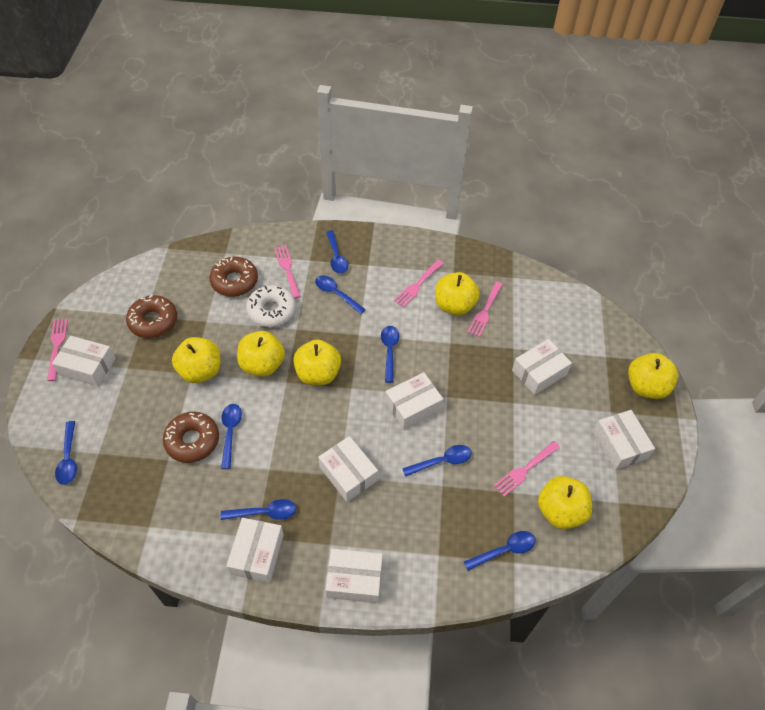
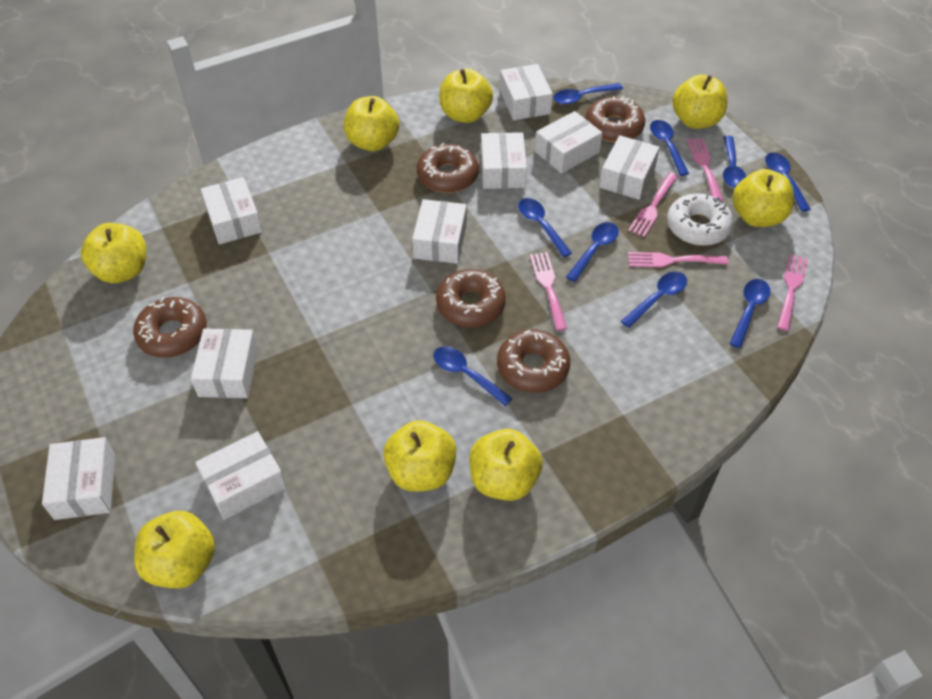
blue spoon: [55,421,77,485] [221,404,242,469] [221,499,296,520] [315,275,366,314] [326,230,348,274] [381,326,399,383] [402,445,472,477] [464,531,536,571] = 8 -> [433,346,513,406] [518,198,572,257] [553,83,623,105] [566,222,619,282] [621,272,687,328] [650,120,689,176] [723,136,746,188] [729,279,770,348] [765,153,811,212] = 9
brown donut: [126,295,177,338] [163,412,219,463] [209,257,258,297] = 3 -> [133,297,207,358] [417,143,479,193] [436,269,506,327] [497,329,570,393] [586,96,645,142] = 5
white box: [52,336,116,387] [226,518,284,583] [318,436,378,502] [325,549,383,603] [385,372,443,430] [512,339,572,395] [593,410,655,470] = 7 -> [42,437,115,520] [191,328,258,398] [195,431,286,520] [200,177,262,244] [412,199,467,264] [481,132,527,189] [500,64,553,120] [535,111,603,174] [599,135,660,200] = 9
yellow apple: [172,337,220,383] [237,331,285,377] [293,339,341,385] [435,272,480,316] [538,476,592,529] [628,353,678,399] = 6 -> [81,223,146,283] [134,511,215,588] [344,96,399,151] [383,420,456,492] [440,69,493,123] [469,429,542,501] [672,74,728,129] [733,169,794,227] = 8

